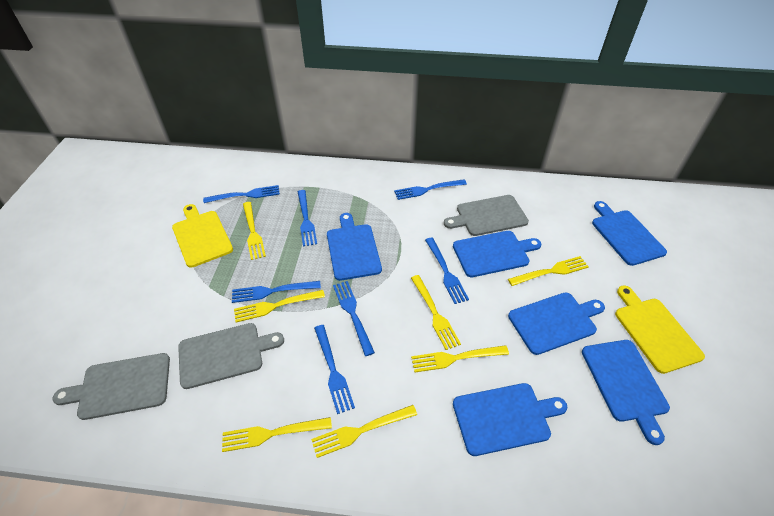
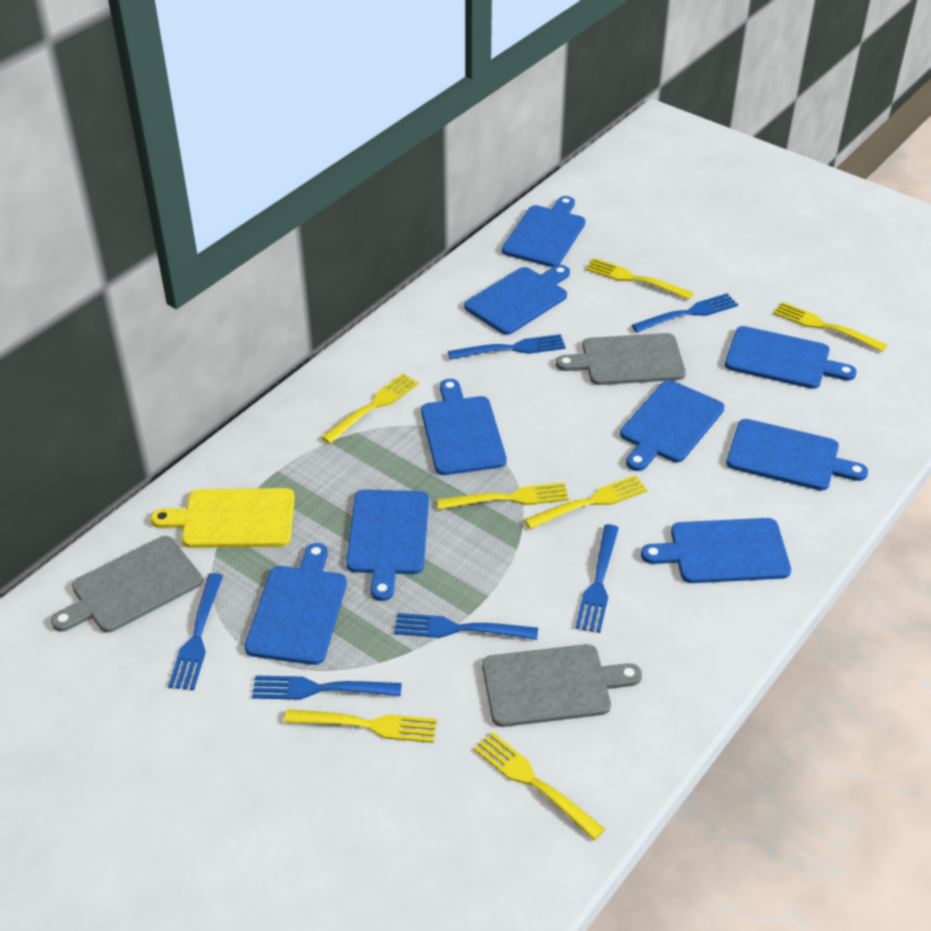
blue cutting board: [327,213,382,281] [453,231,541,277] [453,383,567,456] [508,292,605,355] [582,340,670,445] [592,201,667,266] = 6 -> [245,543,347,665] [346,489,429,601] [421,379,507,475] [464,265,570,335] [502,196,585,267] [620,380,724,471] [641,518,791,583] [725,326,857,389] [726,419,868,491] = 9
blue fork: [203,185,280,203] [232,281,321,303] [298,190,317,247] [314,325,355,414] [333,281,375,356] [394,179,467,200] [425,238,469,304] = 7 -> [168,573,223,690] [252,675,402,700] [394,613,538,640] [448,334,566,360] [575,524,619,633] [632,293,738,332] = 6
yellow cutting board: [172,204,233,268] [615,285,705,374] = 2 -> [151,488,295,548] = 1

